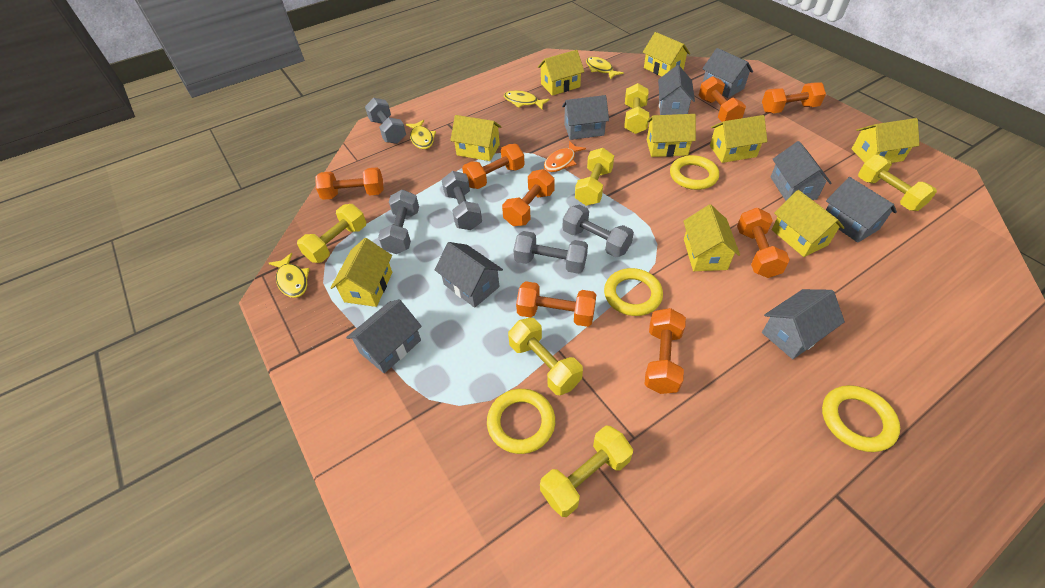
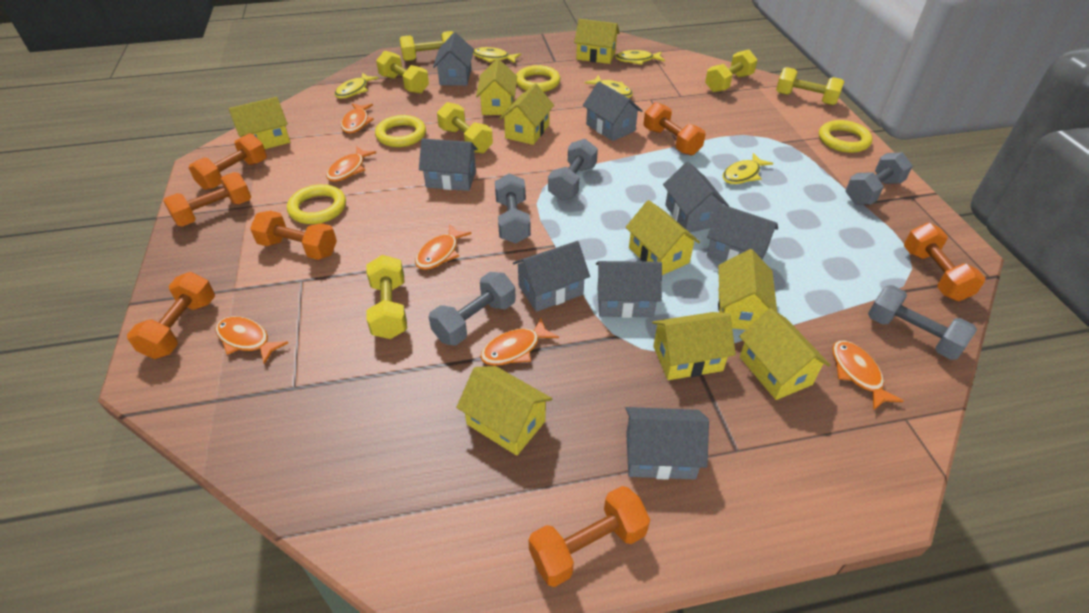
orange dumbbell: [315,167,384,200] [462,144,524,189] [502,169,555,226] [516,281,596,327] [645,308,686,394] [699,76,746,122] [737,208,790,278] [762,82,826,113] = 8 -> [127,272,215,359] [163,172,251,227] [189,133,267,190] [250,211,337,260] [529,486,650,587] [644,102,706,156] [904,223,985,301] = 7
orange fish: [544,141,586,172] = 1 -> [215,316,288,364] [326,147,376,182] [341,103,374,134] [415,224,472,270] [480,318,559,366] [832,341,904,411] = 6
yellow fish: [269,253,310,298] [406,120,436,149] [504,90,550,109] [586,57,624,80] = 4 -> [334,73,379,99] [473,47,521,63] [585,75,633,98] [615,50,665,65] [723,153,773,184] = 5

